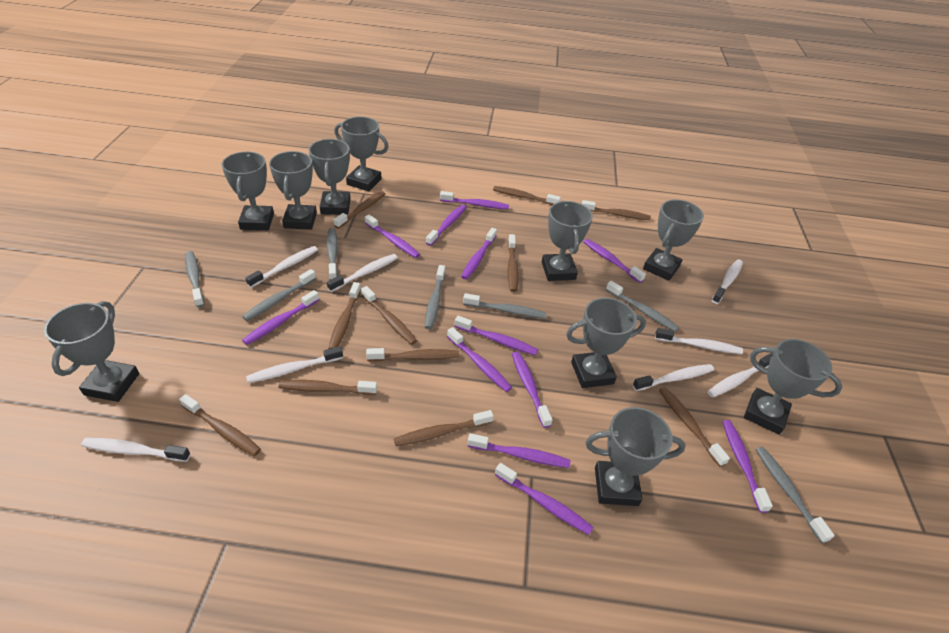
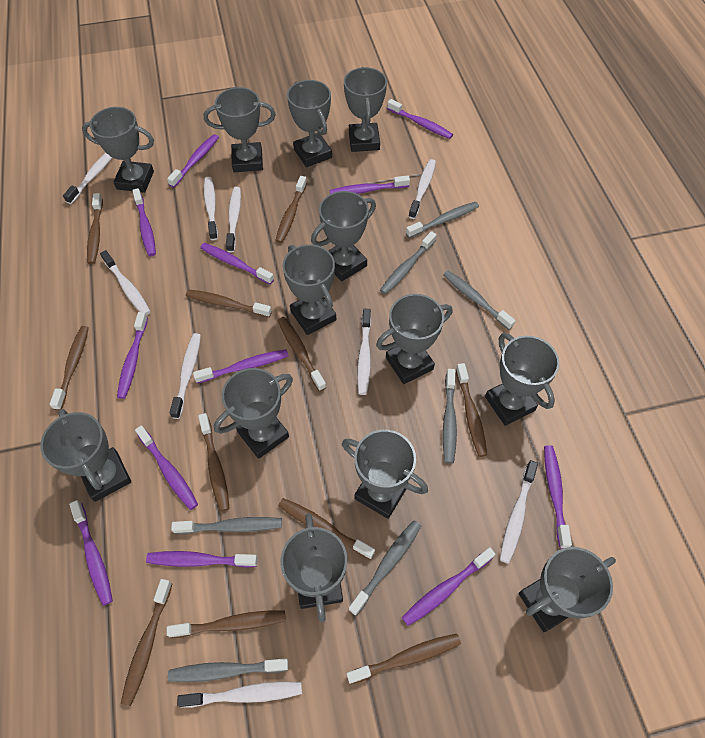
grey trophy: [44,301,139,402] [222,152,274,230] [269,151,317,230] [309,139,351,215] [334,117,389,191] [542,201,593,281] [566,298,646,388] [585,407,686,506] [643,199,704,281] [744,339,842,435] = 10 -> [40,409,131,502] [82,107,154,193] [204,87,276,172] [214,368,293,459] [281,513,347,622] [283,244,336,335] [287,80,332,167] [311,191,376,281] [342,430,428,519] [344,67,387,152] [376,294,452,384] [485,333,560,426] [519,547,616,632] = 13
white toothbrush: [81,438,190,462] [245,246,318,288] [246,346,343,383] [327,254,398,292] [633,364,714,391] [655,328,743,354] [707,353,772,398] [712,260,743,304] = 8 -> [63,153,112,204] [100,250,151,315] [169,333,201,419] [177,682,302,708] [204,177,218,240] [226,187,241,253] [357,309,371,395] [408,159,436,219] [500,460,538,564] = 9

